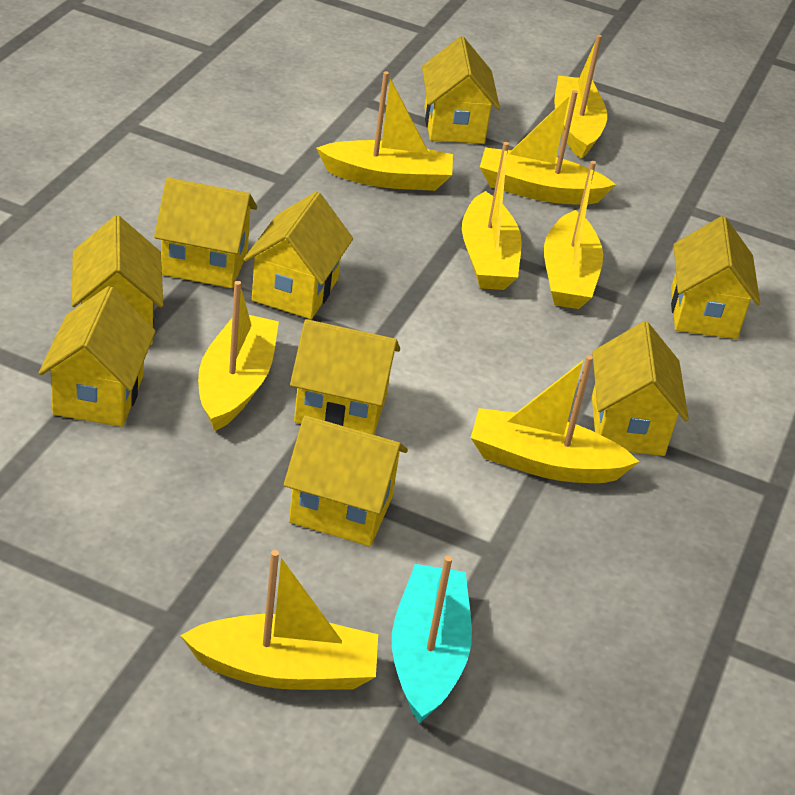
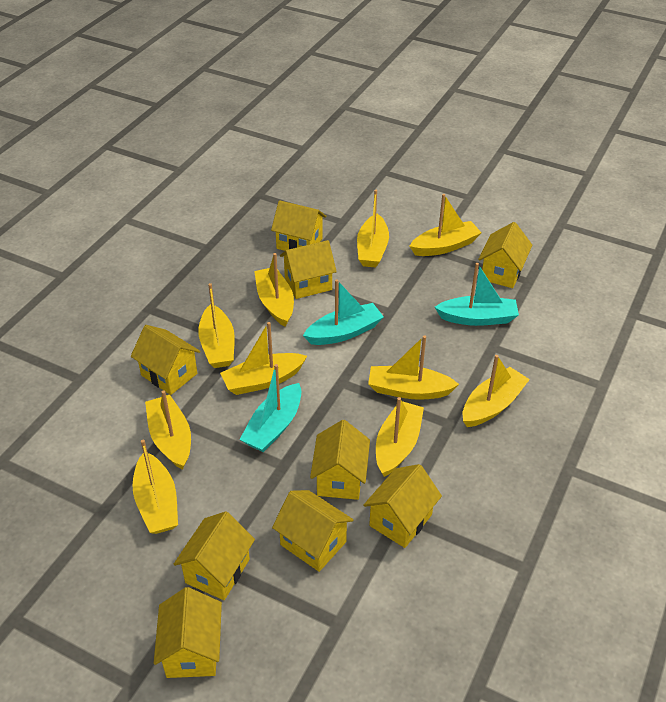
turquoise boat: [392,556,472,724] = 1 -> [239,364,301,452] [303,279,384,345] [435,263,519,326] = 3
yellow boat: [180,550,378,690] [198,281,279,431] [316,71,453,191] [462,142,522,290] [471,355,639,483] [480,90,616,205] [544,161,603,309] [554,35,607,159] = 8 -> [132,439,178,534] [145,390,191,470] [198,283,235,368] [220,322,307,395] [254,253,294,327] [357,190,389,268] [368,335,459,400] [376,397,424,477] [410,194,482,256] [463,355,530,427] = 10

